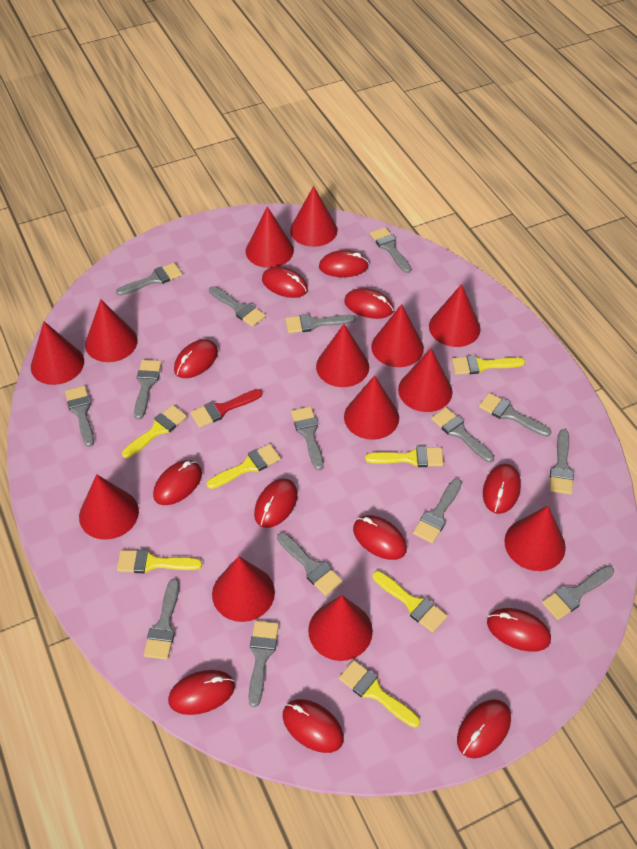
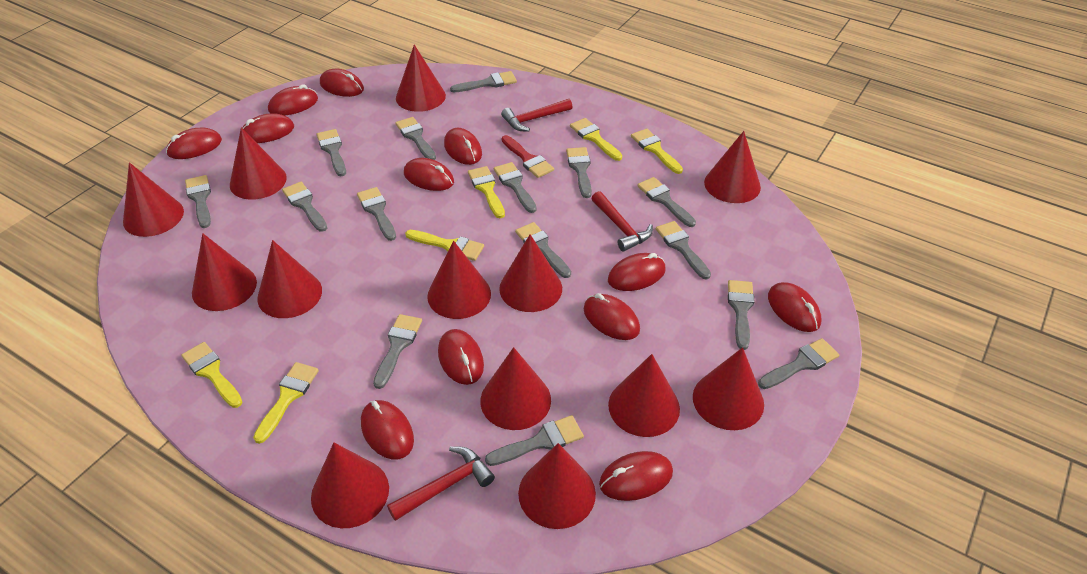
red hammer: none = 0 -> [387,446,495,521] [501,99,572,131] [591,191,653,252] = 3
yellow brush: [117,549,202,573] [122,405,187,458] [207,444,281,489] [339,660,420,728] [365,446,444,467] [373,571,447,633] [452,355,525,375] = 7 -> [181,342,242,408] [253,362,319,444] [405,230,484,261] [468,166,505,218] [570,118,622,161] [631,129,683,174] = 6

